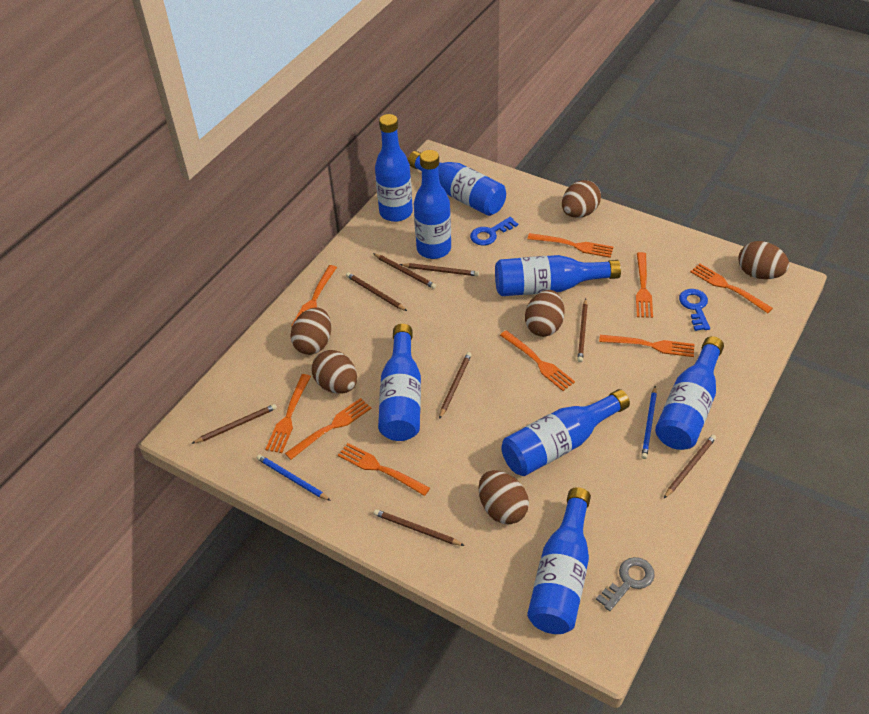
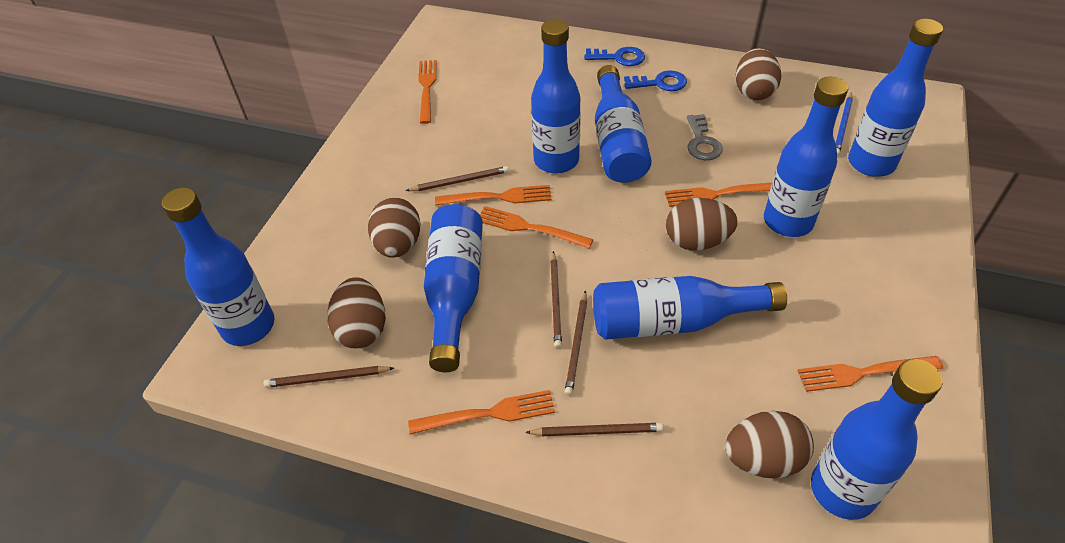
blue pencil: [257,454,331,501] [641,386,657,459] = 2 -> [836,93,853,155] = 1
brown egg: [290,307,331,355] [311,350,357,394] [479,470,529,524] [525,290,565,337] [562,180,601,218] [738,241,789,279] = 6 -> [327,277,386,348] [368,197,421,258] [666,198,738,251] [725,411,814,479] [736,48,781,100] = 5
brown pencil: [191,404,277,444] [346,272,407,311] [373,253,436,289] [374,509,465,546] [400,263,479,276] [439,352,472,419] [577,299,588,362] [664,435,716,498] = 8 -> [264,366,394,388] [406,166,509,191] [525,423,664,436] [550,251,562,349] [565,290,587,396] = 5
orange fork: [265,374,311,453] [285,398,371,460] [291,265,337,327] [338,443,430,496] [500,330,575,391] [527,233,613,258] [599,335,694,357] [636,252,653,318] [690,263,773,313] = 9 -> [408,390,555,434] [418,60,437,124] [435,185,552,206] [479,206,594,249] [665,183,772,207] [798,356,943,392] = 6

